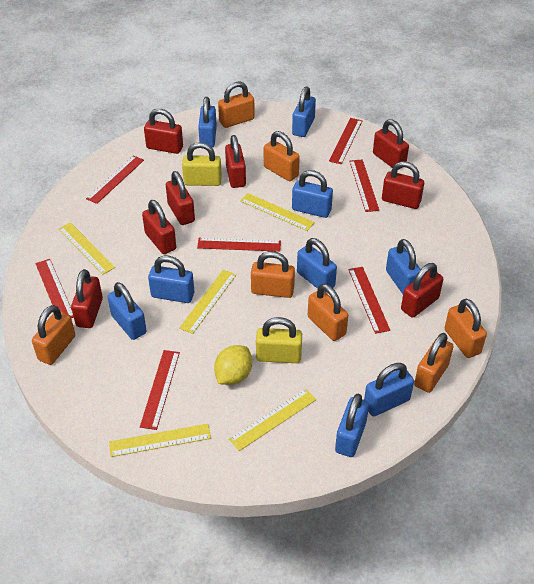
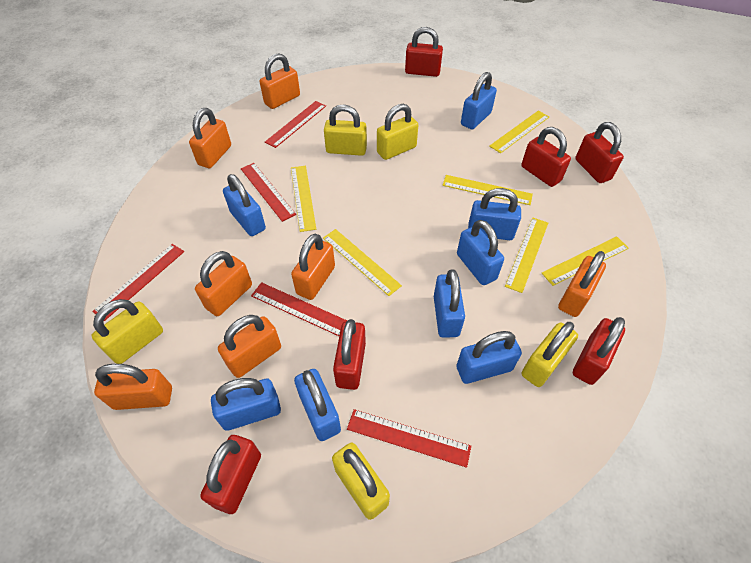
blue padlock: [108,282,147,340] [148,256,194,303] [198,97,217,147] [292,87,316,137] [292,170,333,218] [297,238,337,292] [335,394,369,457] [364,363,414,416] [386,239,421,294] = 9 -> [211,378,281,431] [223,174,266,236] [294,369,341,441] [434,269,465,338] [456,331,522,384] [457,220,504,285] [461,72,497,129] [468,188,521,240] = 8
red padlock: [71,269,103,328] [142,200,176,254] [144,109,183,154] [166,171,195,225] [225,135,246,188] [373,119,409,170] [382,161,424,209] [401,263,443,318] = 8 -> [200,435,261,514] [333,319,366,390] [405,27,443,77] [521,127,571,187] [573,317,625,385] [575,122,624,183] = 6
red ruler: [35,259,74,318] [86,155,144,204] [140,350,180,430] [197,237,281,252] [329,118,362,164] [348,267,390,334] [349,160,379,212] = 7 -> [92,244,184,321] [241,163,296,222] [251,282,347,336] [265,101,326,148] [347,409,471,468] = 5
yellow lemon: [214,345,252,385] = 1 -> none = 0
yellow padlock: [182,142,222,186] [256,317,302,363] = 2 -> [91,299,163,364] [324,105,367,156] [332,443,390,520] [377,104,418,160] [522,322,578,387] = 5
yellow ruler: [58,222,115,275] [109,424,211,457] [179,270,236,334] [229,388,317,451] [240,193,315,231] = 5 -> [291,166,316,232] [323,229,402,296] [442,175,533,205] [489,111,549,153] [505,217,548,293] [542,236,629,286] = 6

